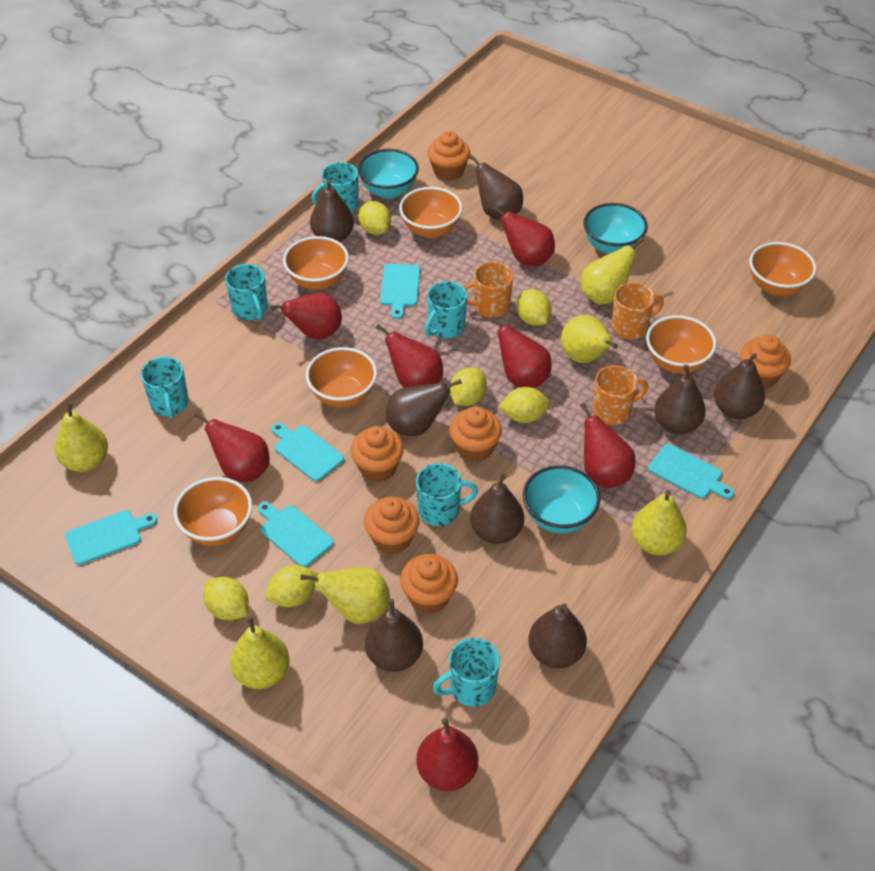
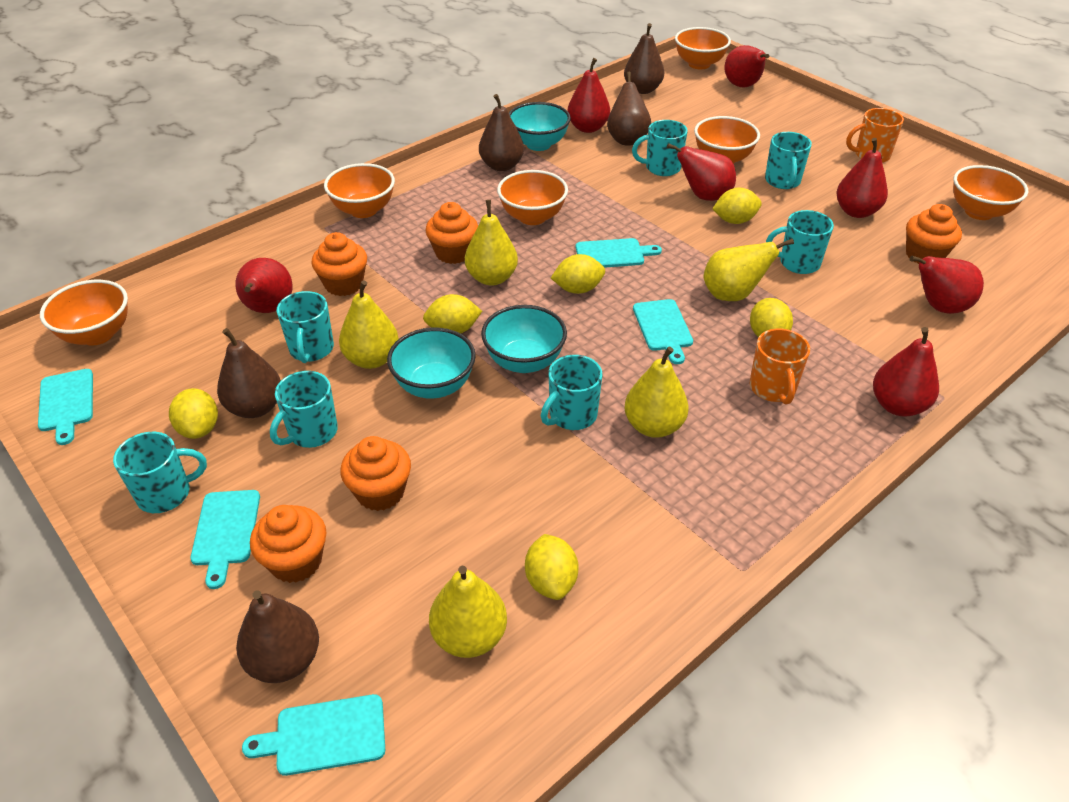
brown pear: [310,179,354,242] [365,599,423,672] [386,379,462,436] [469,154,523,221] [470,473,524,544] [528,603,587,669] [654,364,706,434] [714,353,765,419] = 8 -> [217,328,281,418] [236,590,319,683] [479,94,524,171] [607,72,651,146] [624,23,664,94] = 5
orange cupcake: [350,426,404,482] [364,497,420,554] [400,554,458,614] [427,131,470,181] [449,406,502,462] [740,335,791,389] = 6 -> [250,505,326,583] [311,232,367,296] [340,436,411,511] [425,202,478,264] [906,204,962,264] = 5
orange mug: [464,262,514,318] [592,365,648,425] [611,282,664,339] = 3 -> [750,329,810,405] [846,108,904,163] = 2
turquoise mug: [141,356,189,419] [225,264,268,320] [311,162,359,213] [416,463,478,526] [425,281,467,338] [433,638,500,707] = 6 -> [113,432,207,513] [270,371,338,448] [277,291,334,363] [541,355,603,430] [632,120,688,176] [765,132,812,189] [766,210,834,274] = 7
yellow pear: [55,401,108,472] [230,616,290,689] [300,568,390,624] [561,315,618,363] [581,237,644,305] [631,490,687,555] = 6 -> [339,280,399,369] [429,565,507,658] [465,200,518,286] [625,346,688,438] [703,238,794,301] = 5

